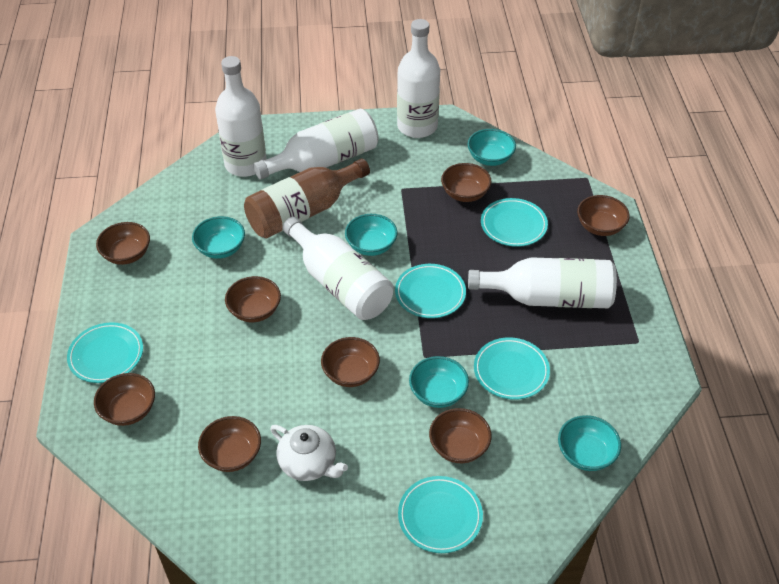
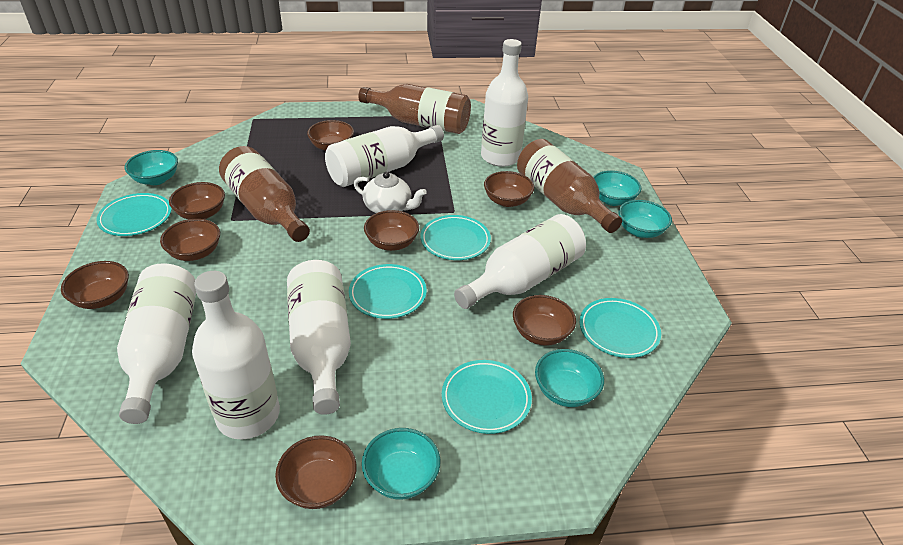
brown bottle: [244,158,370,238] = 1 -> [219,146,310,242] [359,84,471,134] [517,139,622,233] = 3
white bottle: [215,56,266,177] [253,109,378,180] [282,217,393,320] [397,19,440,138] [468,257,617,308] = 5 -> [117,263,196,424] [192,271,280,439] [287,260,351,415] [325,125,444,187] [454,214,586,309] [481,39,528,167] = 6

